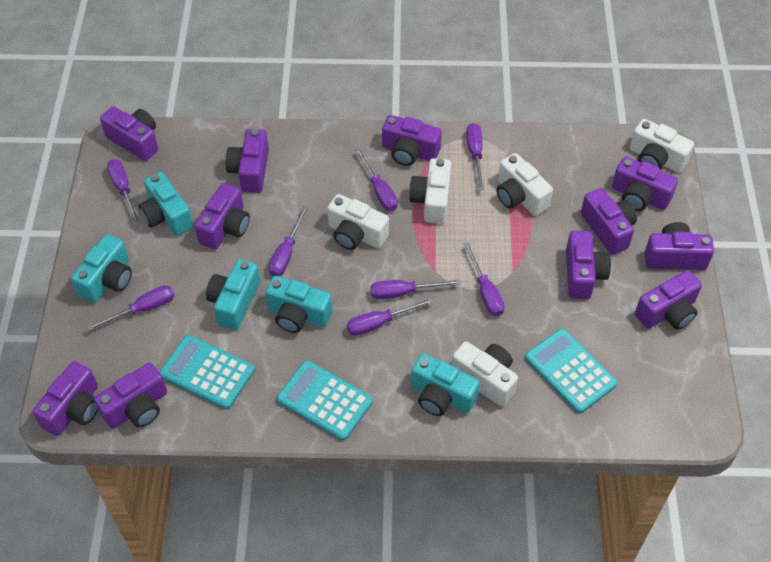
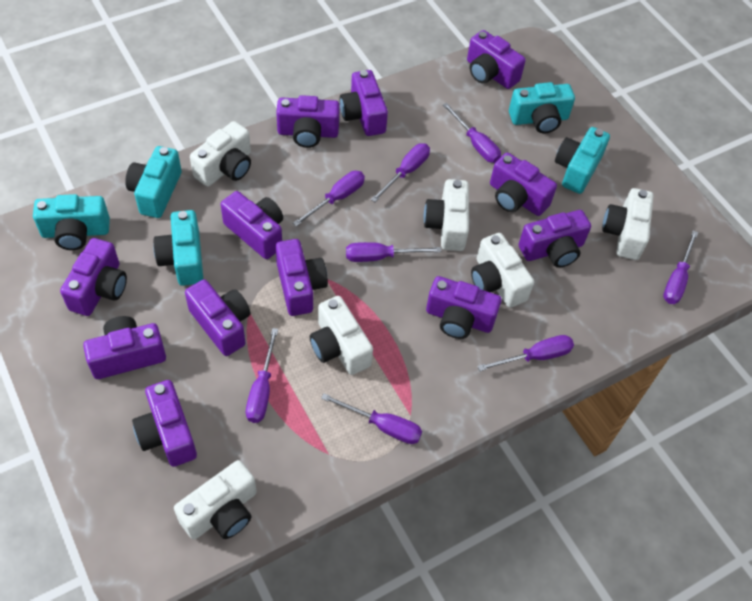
purple camera: [32,361,98,436] [94,363,167,429] [100,106,158,161] [195,183,250,250] [226,129,269,193] [382,115,442,166] [566,231,611,299] [581,188,637,255] [612,156,678,211] [635,270,702,330] [644,222,714,270] = 11 -> [60,238,127,316] [83,316,166,379] [132,380,197,467] [185,279,250,356] [221,191,283,259] [276,95,340,148] [276,239,328,316] [340,70,388,136] [426,276,502,339] [467,30,526,89] [490,153,557,216] [519,210,591,268] = 12
turquoise calculator: [159,335,255,409] [277,360,373,440] [525,329,617,413] = 3 -> none = 0
white camera: [327,194,389,250] [409,158,451,224] [452,341,518,407] [497,153,553,216] [630,119,694,173] = 5 -> [174,460,257,540] [190,121,251,187] [310,296,373,375] [424,179,469,251] [471,233,534,308] [602,188,654,260] = 6

